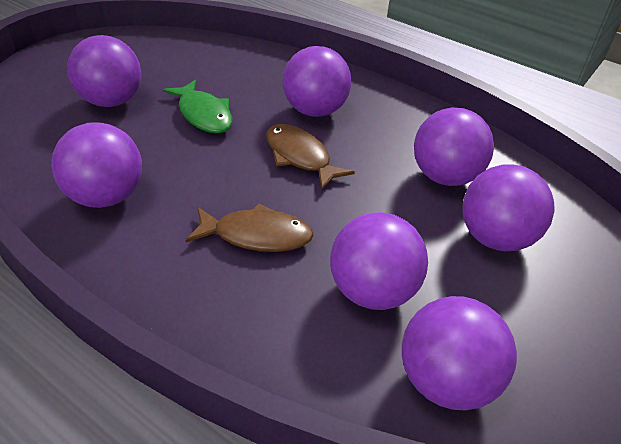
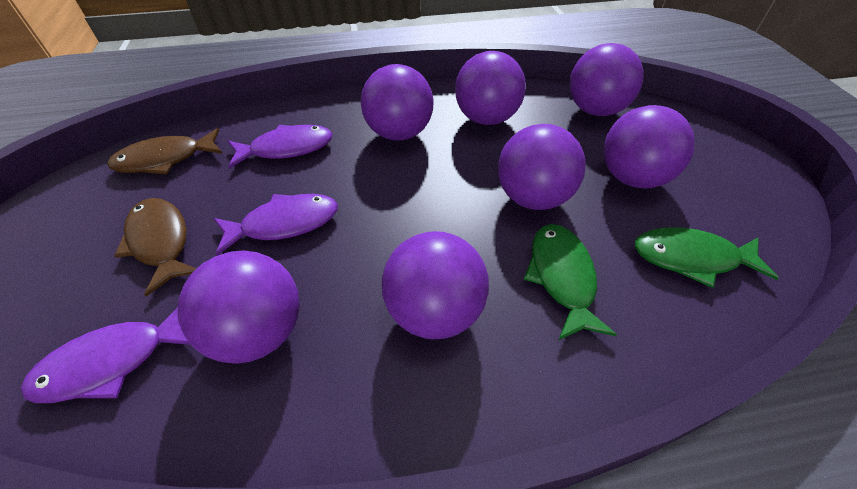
green fish: [162,80,233,134] = 1 -> [524,224,617,340] [635,227,779,288] = 2
purple fish: none = 0 -> [21,307,190,403] [214,194,338,255] [228,125,333,169] = 3

